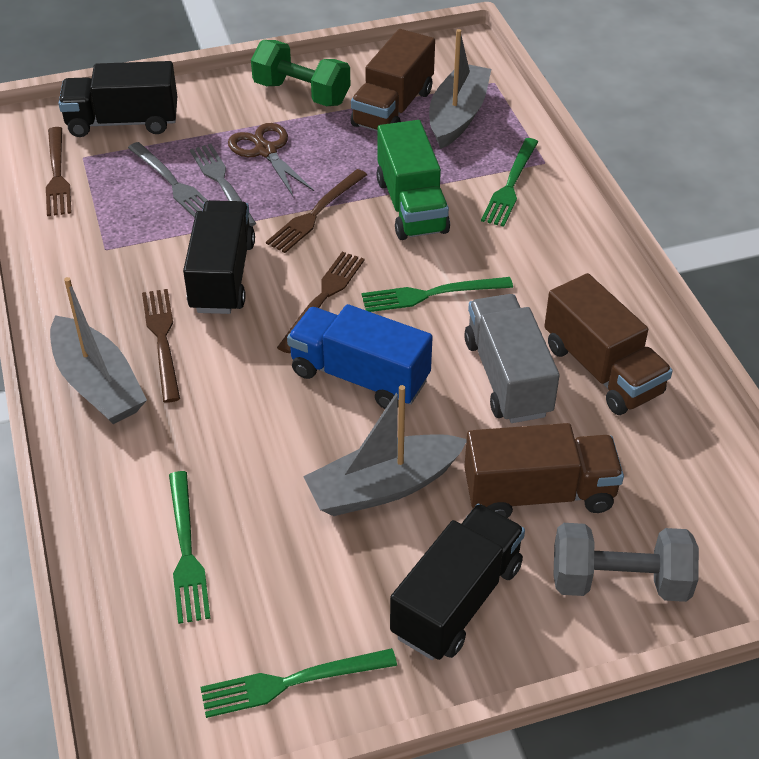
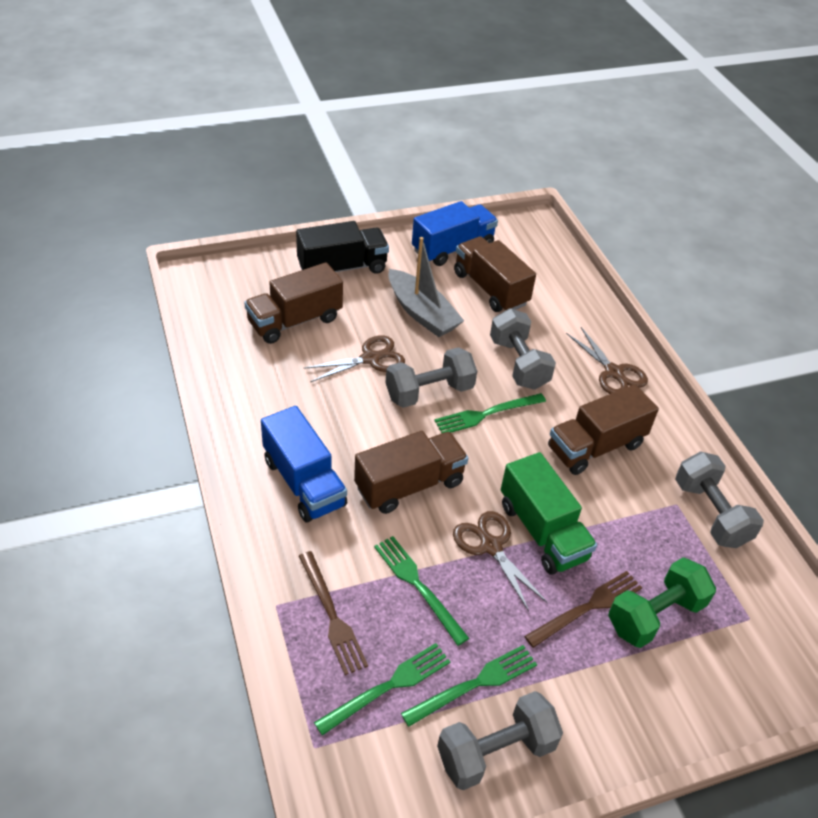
black truck: [58,61,177,137] [183,200,255,314] [390,504,525,660] = 3 -> [296,221,389,274] = 1
blue truck: [287,304,433,409] = 1 -> [261,406,347,522] [412,201,498,266] = 2
brown fork: [46,127,72,216] [142,289,180,403] [266,169,367,253] [277,252,365,353] = 4 -> [299,551,368,675] [524,571,642,648] = 2
brown scissors: [228,123,314,198] = 1 -> [303,335,405,382] [453,511,548,611] [566,327,648,394] = 3
brown truck: [350,29,435,131] [464,423,624,518] [544,273,673,415] = 3 -> [244,262,343,344] [354,431,468,514] [454,237,536,312] [548,384,659,475] = 4
grey boat: [50,277,147,424] [303,385,467,516] [429,29,491,149] = 3 -> [388,237,464,337] = 1
grey dumbbell: [554,523,699,602] = 1 -> [386,347,477,408] [437,691,563,790] [490,308,556,390] [675,451,764,548] = 4
grey fork: [128,142,208,218] [190,144,256,226] = 2 -> none = 0
grey truck: [464,294,560,423] = 1 -> none = 0

